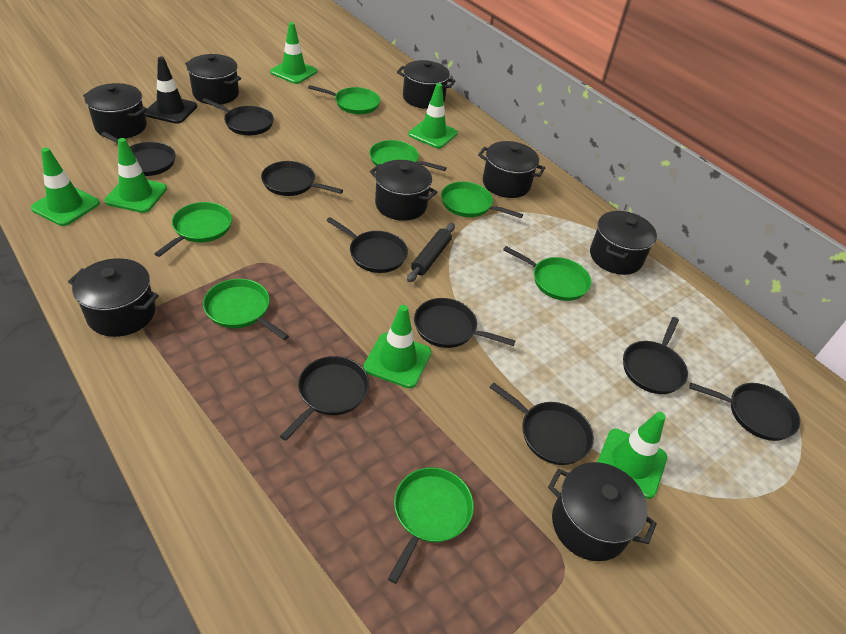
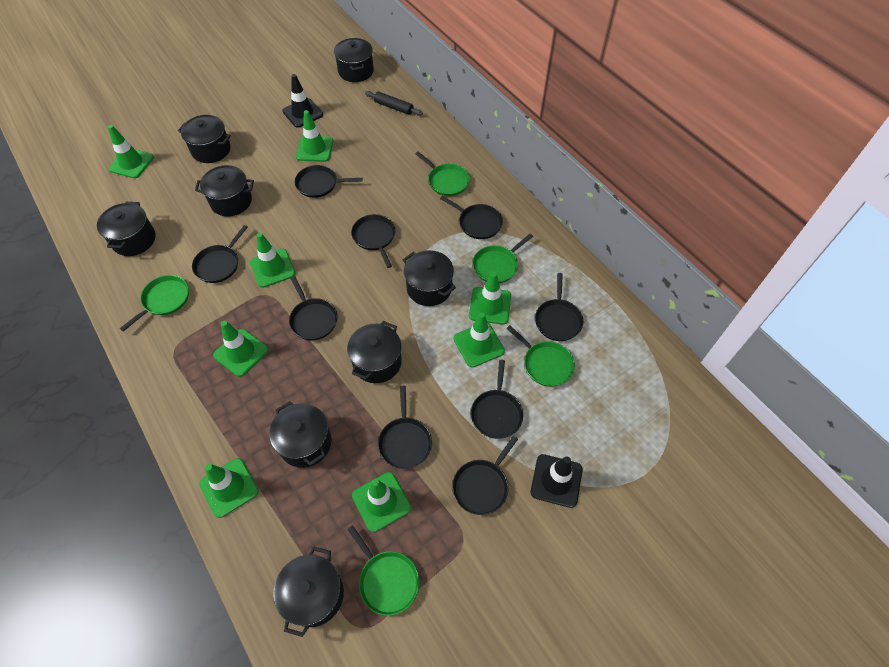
black traffic cone: [144,57,197,124] = 1 -> [282,74,323,128] [531,454,582,508] = 2
green pan: [154,202,232,257] [203,279,289,340] [308,85,380,114] [369,140,447,171] [388,467,474,584] [441,182,523,218] [503,246,591,301] = 7 -> [120,275,189,332] [347,525,419,616] [416,151,470,196] [473,234,533,283] [506,325,575,387] = 5
green traffic cone: [31,148,100,226] [104,138,167,213] [270,22,317,84] [363,305,432,388] [408,83,458,148] [597,412,667,499] = 6 -> [108,125,154,178] [200,458,259,518] [213,321,268,377] [250,233,295,288] [296,110,333,162] [352,472,411,532] [454,312,505,368] [469,272,511,324] = 8

